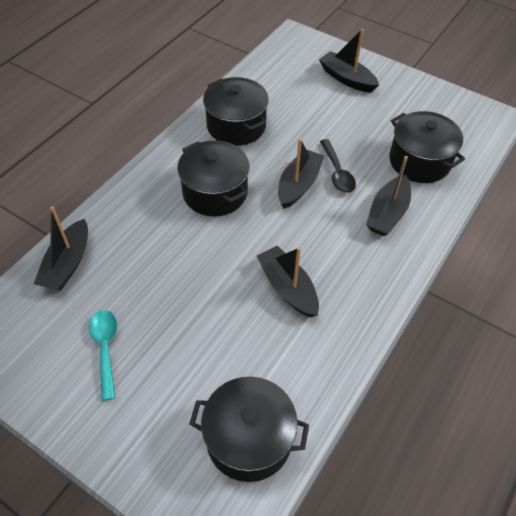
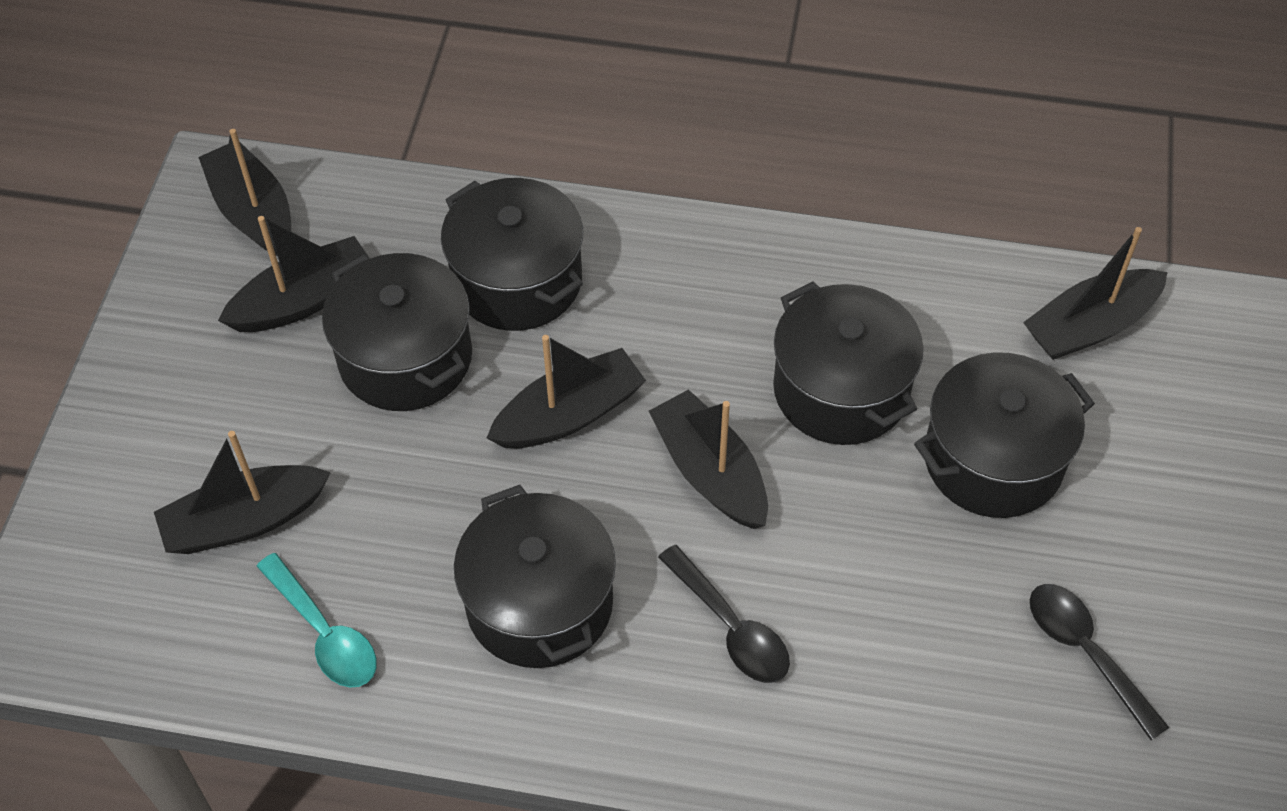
black boat: [34,206,88,291] [257,246,319,317] [278,139,324,209] [319,29,379,93] [366,156,411,236] = 5 -> [154,431,331,554] [198,129,291,256] [218,216,369,332] [487,335,646,448] [649,389,768,529] [1023,227,1168,360] = 6
black pot: [177,140,250,216] [190,376,309,482] [203,77,269,146] [389,111,465,183] = 4 -> [322,253,472,411] [441,178,583,331] [454,485,616,668] [773,282,924,445] [914,352,1095,518] = 5
black spoon: [320,139,356,193] = 1 -> [658,545,790,683] [1030,584,1170,740] = 2

